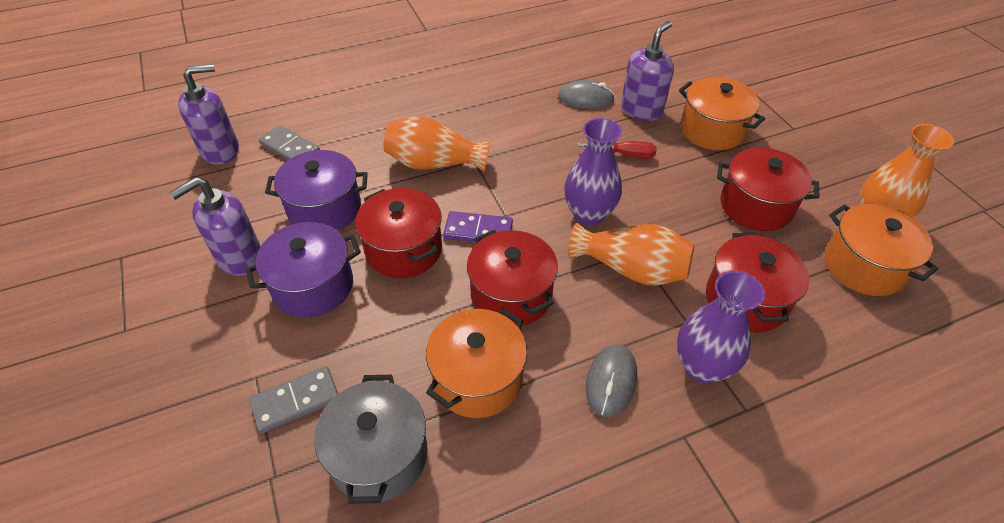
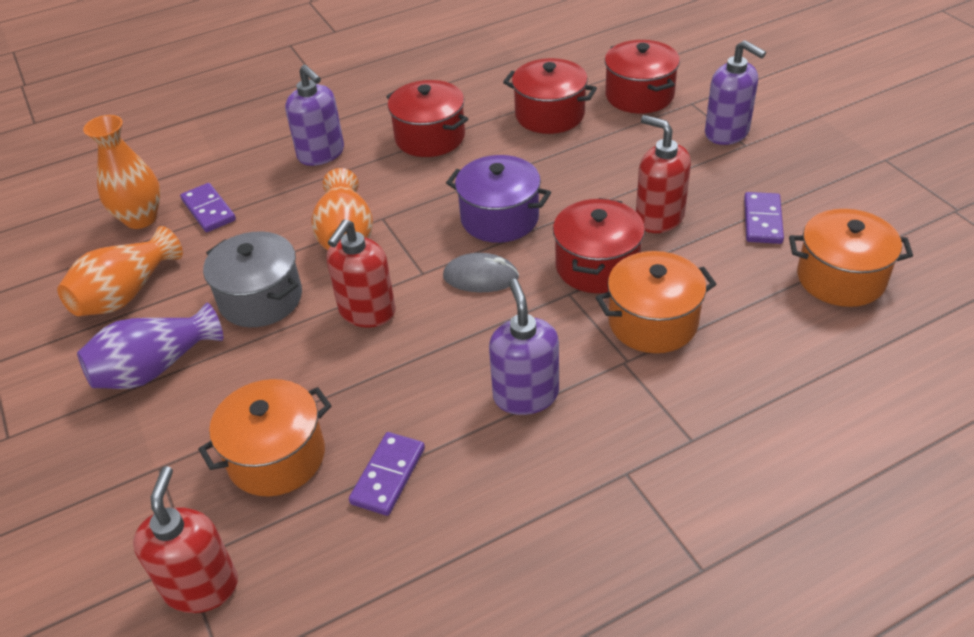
grey domino: [250,366,338,433] [259,125,320,160] = 2 -> none = 0
grey mouse: [558,80,615,109] [586,344,637,417] = 2 -> [443,253,519,292] = 1
purple domino: [443,211,513,242] = 1 -> [180,183,236,232] [349,432,425,516] [744,192,784,244] = 3
purple pot: [246,222,361,318] [265,150,368,230] = 2 -> [446,155,551,243] = 1
purple vase: [564,118,622,226] [677,271,765,383] = 2 -> [77,303,223,389] = 1
red screwdriver: [577,141,657,159] = 1 -> none = 0
red soap dispenser: none = 0 -> [133,466,238,613] [327,219,396,328] [636,115,691,233] = 3

